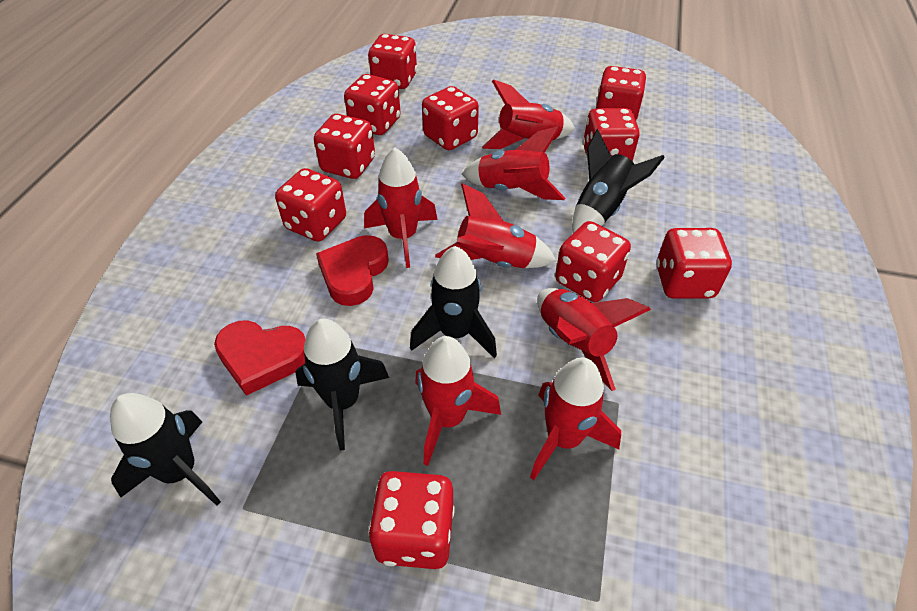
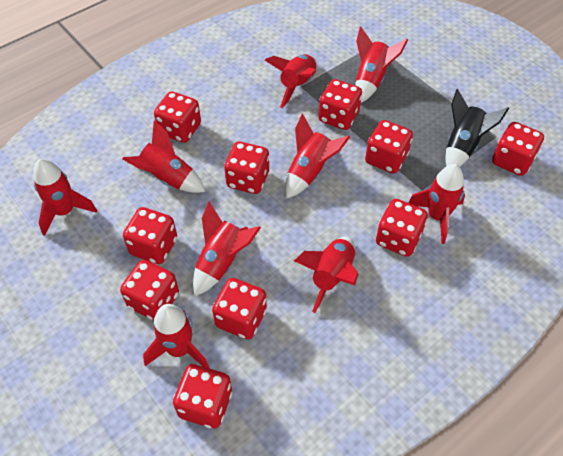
black rocket: [110,393,221,506] [295,318,389,450] [410,246,497,358] [572,129,665,233] = 4 -> [445,89,509,167] = 1
red heart: [214,320,306,396] [316,235,389,306] = 2 -> none = 0
red rocket: [364,147,438,268] [415,336,501,466] [435,183,556,268] [462,126,565,200] [482,79,575,149] [530,358,621,480] [537,288,651,391] = 7 -> [33,159,97,236] [122,121,205,193] [143,304,209,368] [193,201,261,296] [265,54,317,108] [285,113,350,199] [294,237,359,313] [356,27,408,103] [408,164,465,244] = 9

